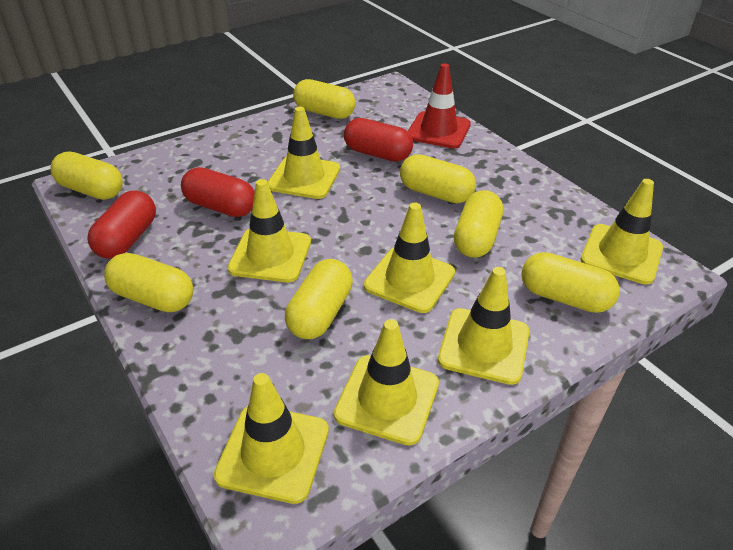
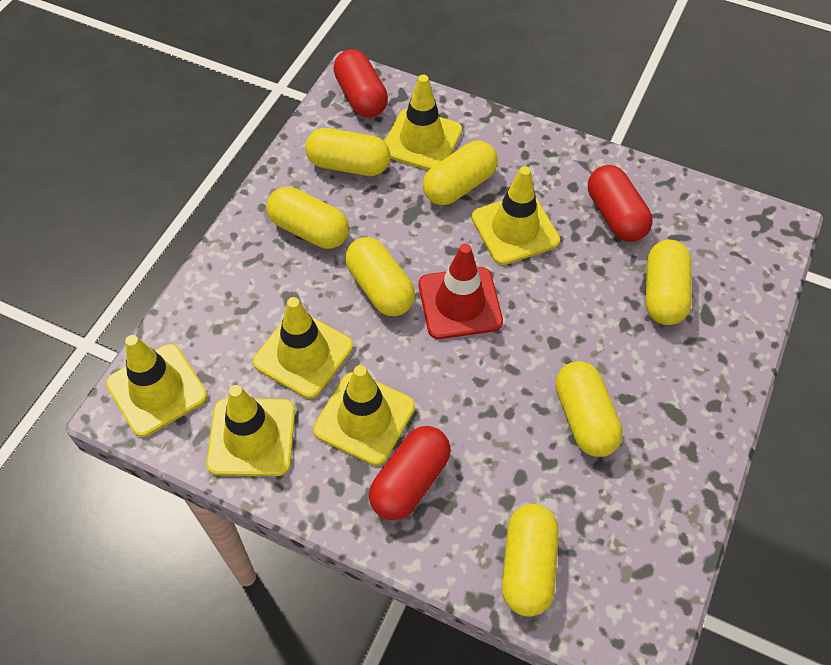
yellow traffic cone: [214,373,329,504] [228,179,311,283] [267,107,340,199] [334,319,439,446] [364,203,455,313] [438,267,530,385] [580,179,663,285] = 7 -> [106,335,208,437] [206,385,295,476] [253,297,353,399] [313,365,415,466] [385,75,462,170] [472,166,560,265] = 6

